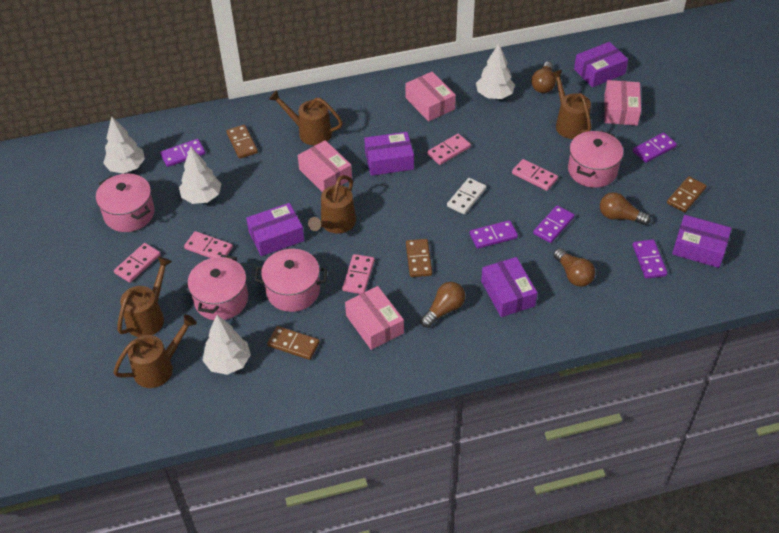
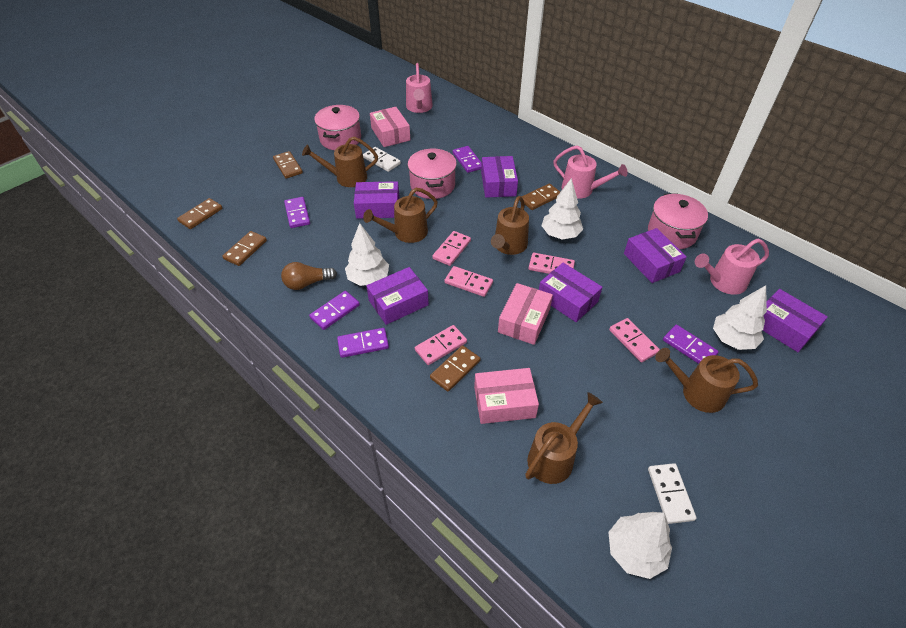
brown domino: [226,125,258,159] [267,326,320,360] [406,239,432,277] [667,176,707,212] = 4 -> [177,198,223,229] [222,231,267,266] [273,151,303,179] [430,345,481,392] [521,183,560,210] = 5
brown light bulb: [420,282,465,328] [531,62,556,93] [554,248,595,287] [600,192,651,225] = 4 -> [281,262,337,290] = 1
pink box: [298,140,352,192] [345,286,404,350] [405,72,456,121] [604,80,641,125] = 4 -> [370,107,410,147] [474,368,539,424] [498,283,553,345] = 3
pink pot: [96,174,155,232] [187,255,248,320] [254,249,327,312] [568,130,623,188] = 4 -> [314,105,361,150] [408,149,457,199] [648,193,708,249] = 3
pink watering can: none = 0 -> [406,63,433,113] [553,145,628,199] [695,238,769,295] = 3
purple box: [246,203,304,256] [364,132,414,176] [481,257,537,317] [574,42,628,87] [672,215,732,268] = 5 -> [354,181,399,219] [366,267,429,325] [481,156,518,198] [539,263,602,322] [624,228,687,283] [763,289,828,352] = 6
white domino: [447,178,486,214] = 1 -> [363,147,401,172] [648,463,696,524] = 2

